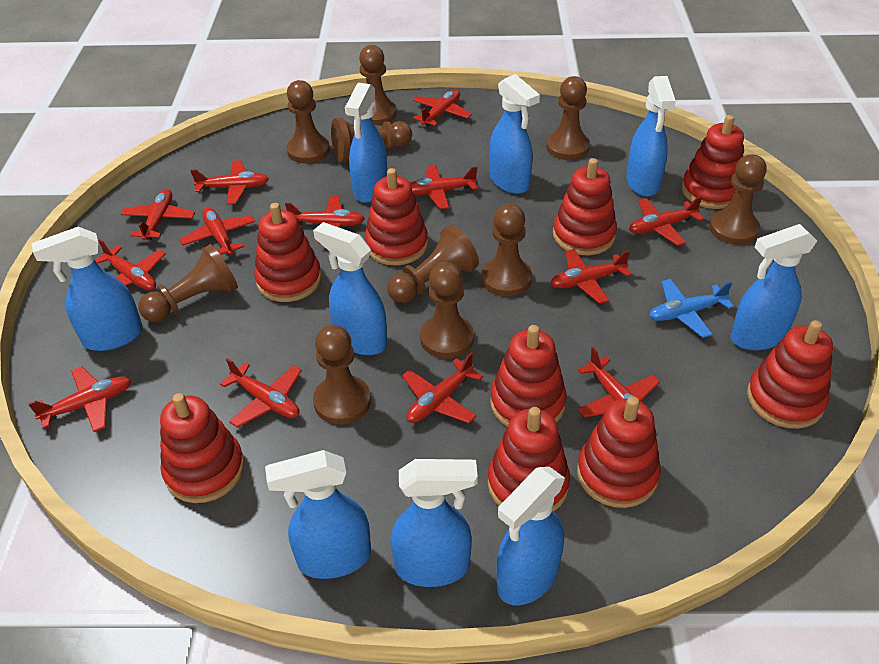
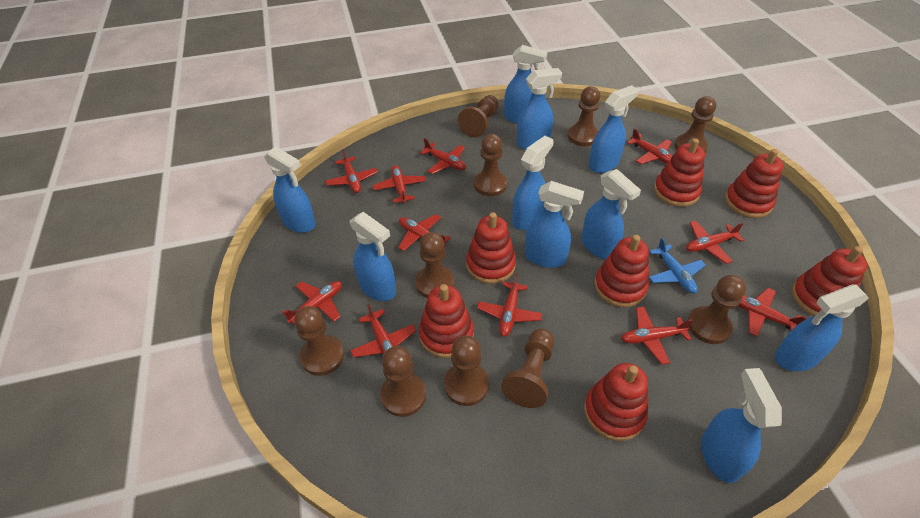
blue spray bottle: [31,227,143,351] [265,450,371,579] [313,222,387,355] [345,83,387,203] [390,459,478,587] [489,74,540,194] [496,467,565,605] [626,76,676,197] [731,224,817,350] = 9 -> [264,146,316,233] [350,212,396,301] [504,45,548,124] [512,136,554,230] [517,68,562,150] [525,181,584,268] [581,169,641,259] [589,85,639,173] [701,368,782,483] [774,284,869,371] = 10
red plane: [28,366,131,432] [95,239,166,290] [121,189,195,241] [180,207,255,255] [190,160,269,205] [220,358,302,428] [285,195,365,244] [402,352,483,423] [410,164,478,209] [413,89,472,127] [550,249,632,304] [578,347,660,417] [629,196,704,246] = 13 -> [282,281,342,325] [325,149,378,193] [350,304,416,358] [372,165,426,203] [398,214,451,251] [420,138,466,174] [477,273,543,337] [621,307,693,365] [627,128,672,164] [686,221,744,264] [738,288,808,337] = 11
red stacking toy: [160,393,245,503] [254,203,322,302] [364,168,428,265] [488,407,570,512] [490,325,567,427] [553,158,617,255] [577,396,661,508] [682,115,744,209] [747,320,833,429] = 9 -> [419,284,474,358] [466,212,516,284] [584,363,648,441] [594,235,649,307] [654,138,705,207] [725,149,783,218] [792,246,867,316] = 7

